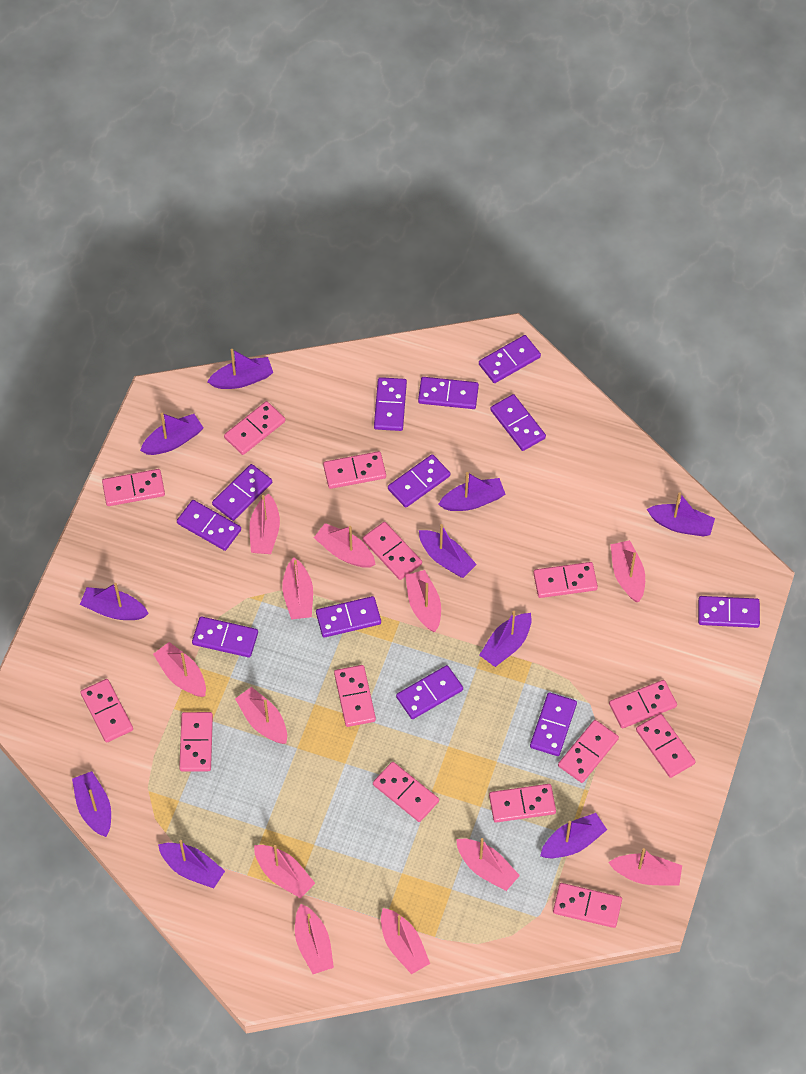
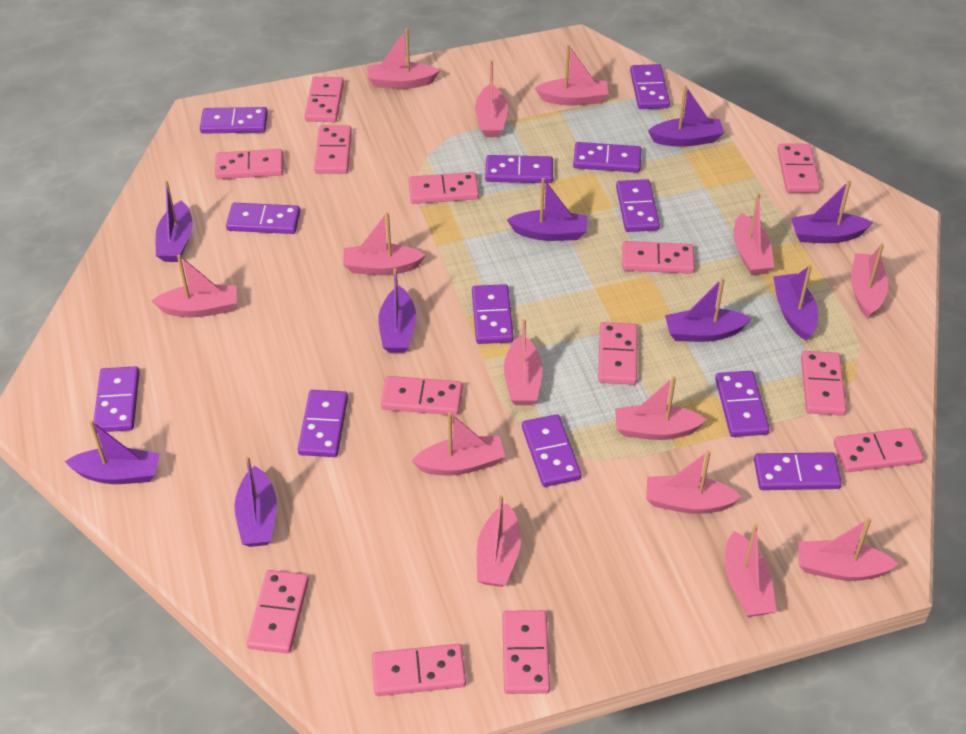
pink boat: [153,642,206,697] [235,687,287,744] [249,494,280,554] [254,845,315,898] [282,558,313,620] [295,904,334,974] [314,523,376,568] [381,908,430,974] [405,570,441,632] [456,838,520,891] [608,848,682,886] [610,540,645,602] = 12 -> [152,255,237,317] [343,212,426,275] [367,28,440,89] [411,412,505,475] [475,60,508,137] [477,495,521,587] [504,319,543,405] [535,45,608,106] [615,376,707,440] [646,451,742,514] [725,524,777,617] [733,193,775,275] [798,518,898,581] [851,244,888,319] = 14
pink domino: [80,679,133,743] [102,469,165,506] [179,712,213,772] [224,401,285,455] [323,451,386,489] [334,665,376,727] [363,522,422,580] [373,762,439,822] [489,784,556,823] [533,562,598,598] [553,883,622,928] [558,720,619,783] [609,680,677,728] [636,714,695,778] = 14 -> [215,149,283,179] [247,570,309,653] [304,77,344,122] [314,126,352,173] [372,644,466,696] [381,376,463,415] [409,172,479,204] [502,610,550,694] [598,322,638,385] [622,241,695,274] [777,144,820,193] [801,351,846,416] [834,428,923,472] = 13
purple boat: [72,771,111,837] [80,583,149,620] [140,413,203,455] [158,840,225,889] [207,349,273,389] [419,524,477,578] [438,472,506,511] [479,611,532,667] [540,813,607,858] [647,492,715,536] = 10 -> [65,420,160,484] [156,180,193,262] [234,456,277,547] [379,268,416,353] [507,178,587,241] [648,85,724,147] [665,278,752,342] [773,265,818,340] [791,180,873,243] = 9

